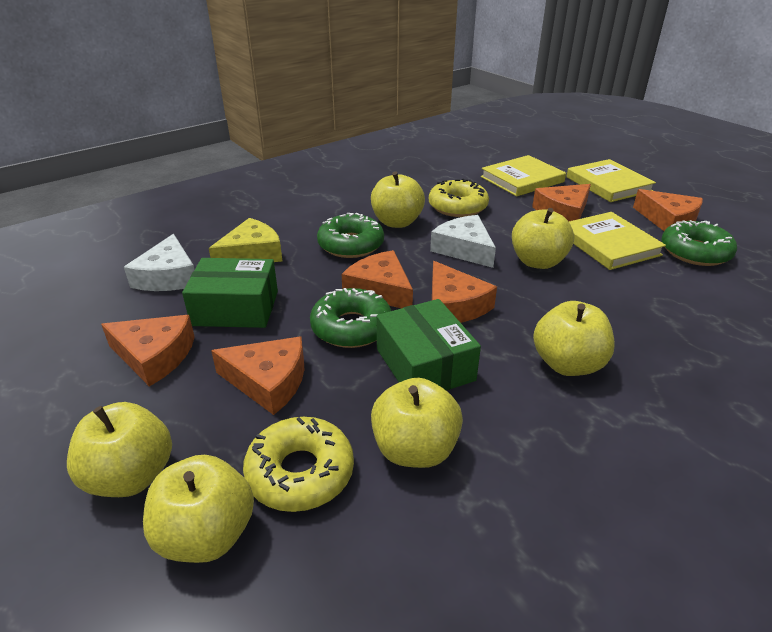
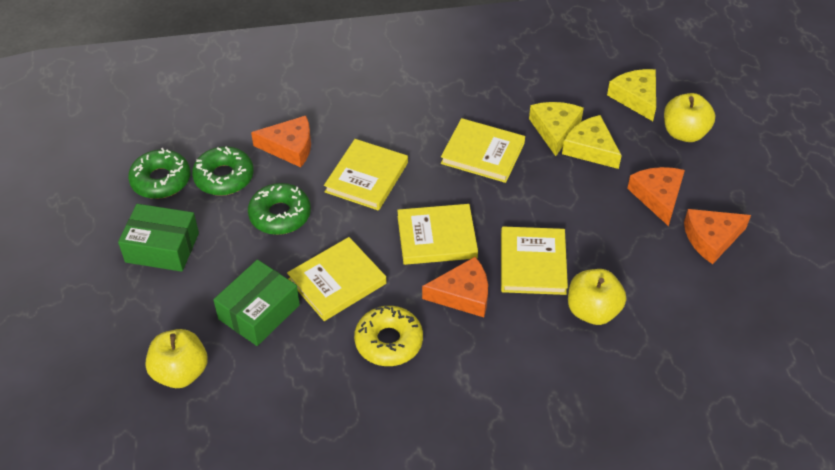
orange cheese: [101,315,195,387] [211,337,304,415] [342,250,413,308] [432,261,497,323] [532,184,591,222] [633,189,703,231] = 6 -> [251,116,311,167] [422,257,488,317] [627,167,685,226] [684,209,751,264] = 4
white cheese: [124,234,195,291] [430,215,496,268] = 2 -> none = 0
yellow apple: [67,402,172,497] [143,455,254,563] [371,171,425,228] [371,378,463,468] [512,208,574,269] [533,301,615,376] = 6 -> [145,329,208,388] [568,269,626,325] [664,93,715,142] = 3
yellow book: [481,155,566,197] [566,159,656,202] [569,212,666,270] = 3 -> [287,237,387,321] [324,139,408,211] [397,204,478,265] [441,118,525,183] [501,227,568,295] = 5
yellow cheese: [209,218,282,262] = 1 -> [529,102,584,156] [562,115,622,169] [607,69,656,121] = 3
yellow donut: [243,417,354,512] [429,179,489,217] = 2 -> [354,306,423,366] = 1

